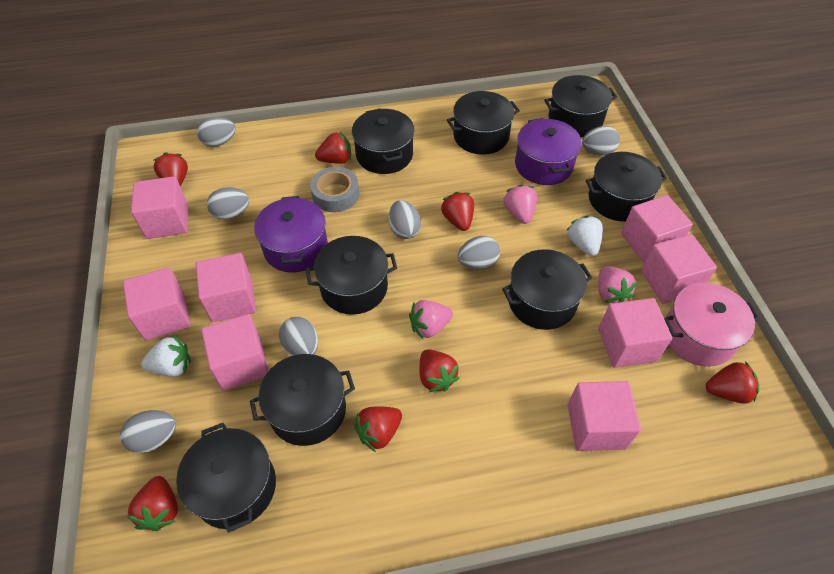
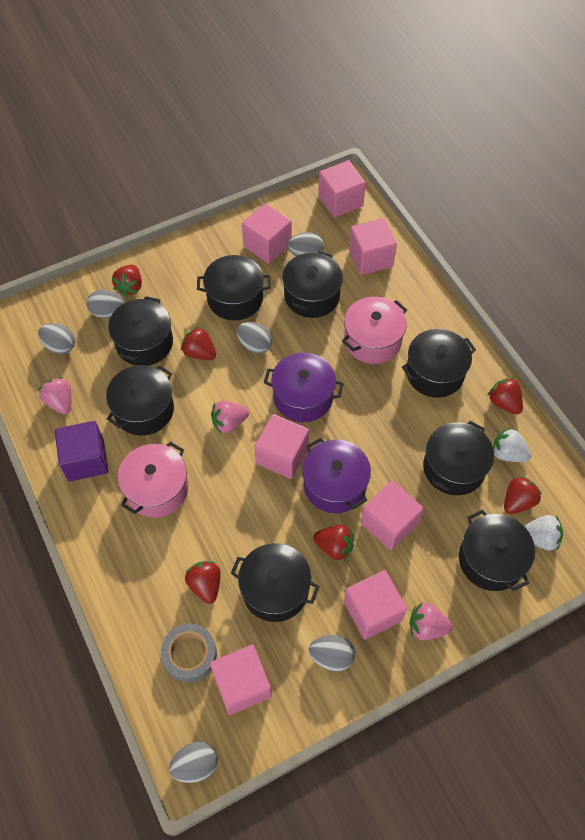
grey egg: [120,410,176,453] [197,117,236,147] [207,187,249,220] [279,317,318,356] [389,200,421,239] [458,236,500,270] [582,126,620,156] = 7 -> [38,323,75,354] [87,289,125,318] [169,741,218,783] [236,322,272,354] [288,232,324,256] [309,635,355,671] = 6
pink cube: [123,267,191,341] [131,176,188,239] [196,253,256,323] [201,314,269,391] [568,381,641,451] [598,298,672,368] [621,195,693,263] [641,234,717,304] = 8 -> [210,644,272,715] [242,203,292,264] [254,414,309,479] [318,160,366,218] [344,570,407,640] [349,218,397,275] [361,481,424,550] = 7
pink pot: [664,283,759,367] = 1 -> [118,442,189,518] [342,297,407,364] = 2
purple cube: none = 0 -> [55,421,108,481] = 1
red strawberry: [127,476,178,531] [153,152,188,186] [315,131,351,164] [354,406,402,452] [419,349,460,392] [441,192,474,231] [706,361,759,404] = 7 -> [112,265,142,297] [181,326,216,360] [185,561,221,604] [313,525,354,561] [487,377,523,415] [504,475,542,514] = 6

